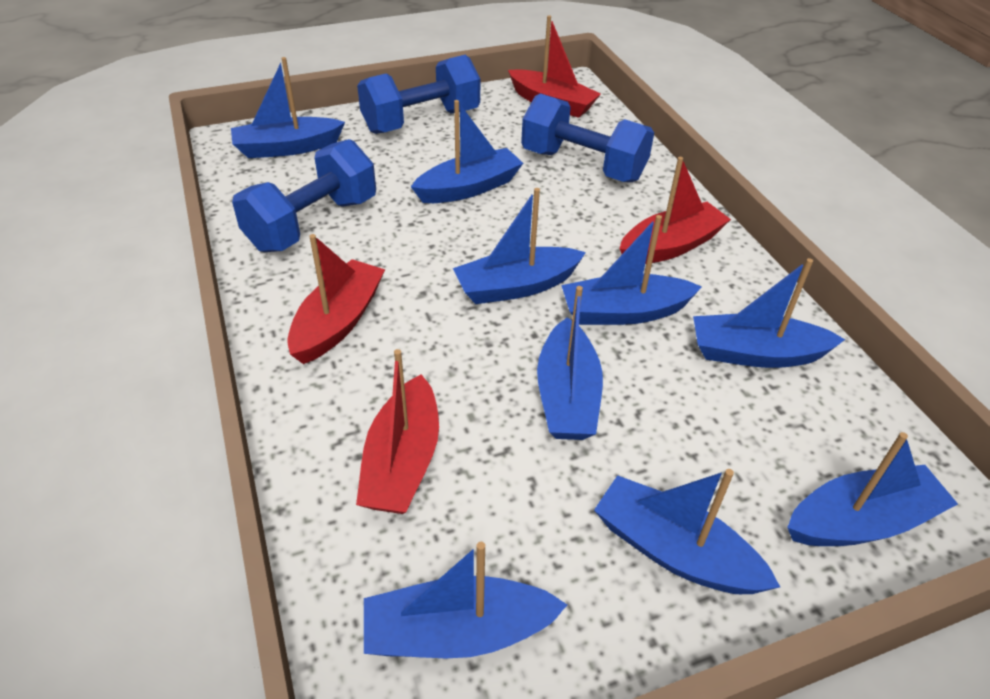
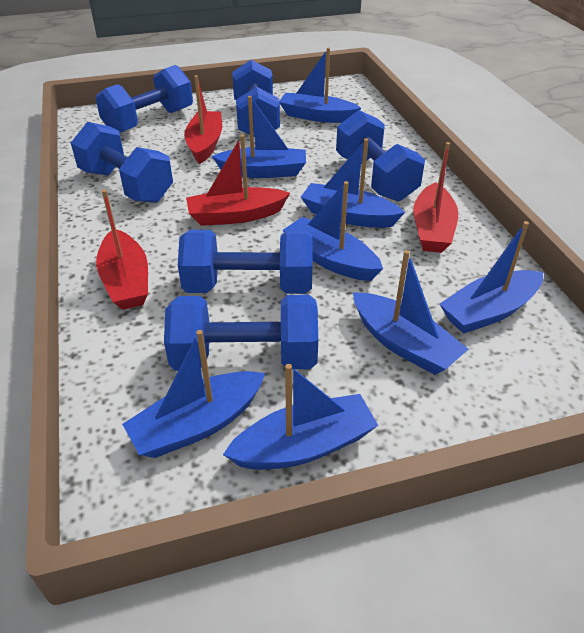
blue boat: [231,57,345,158] [364,542,567,658] [411,100,523,203] [453,188,586,304] [537,286,603,440] [561,215,702,325] [594,469,780,594] [693,258,845,368] [787,432,958,546] = 9 -> [122,330,265,458] [212,96,306,178] [223,364,378,470] [279,48,361,123] [283,181,383,281] [301,138,405,228] [353,250,468,375] [440,221,543,334] = 8
blue dumbbell: [232,139,376,252] [357,55,480,134] [521,93,654,182] = 3 -> [71,122,173,203] [95,65,193,133] [164,295,318,371] [178,230,313,294] [232,60,280,137] [336,110,425,202] = 6

